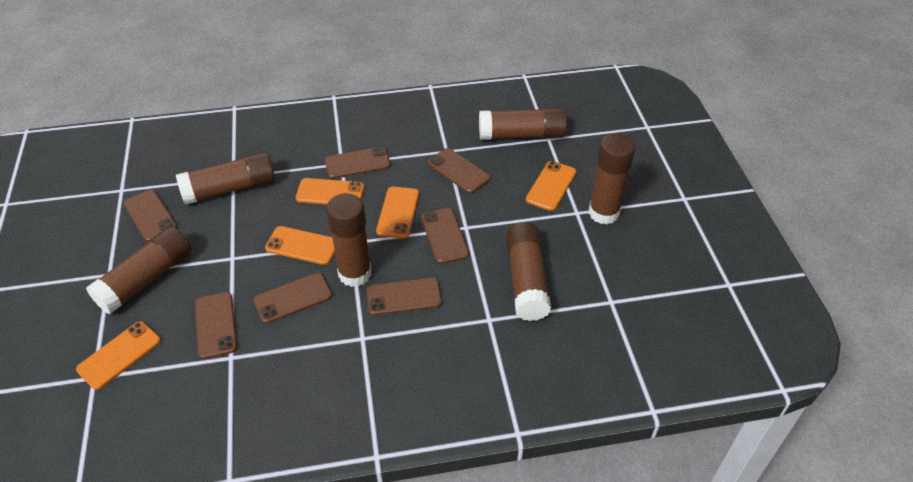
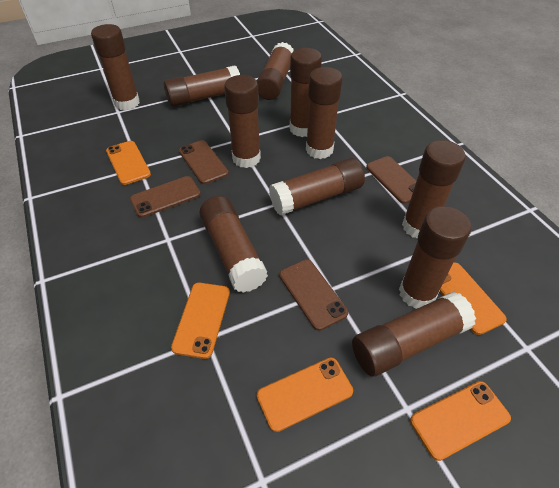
brown glue stick: [86,226,192,315] [176,152,275,205] [326,193,372,287] [479,108,567,140] [506,222,551,321] [589,133,636,224] = 6 -> [91,24,140,110] [164,65,240,107] [199,196,268,293] [224,75,261,168] [257,42,294,100] [269,158,365,215] [290,48,322,137] [306,67,343,159] [352,291,476,377] [399,206,471,309] [402,140,465,239] = 11
brown phone: [124,190,177,242] [195,292,237,359] [253,273,332,323] [325,147,391,179] [366,278,442,315] [421,208,469,264] [428,148,490,193] = 7 -> [130,176,201,218] [179,140,229,184] [279,259,348,331] [366,156,416,204] = 4

